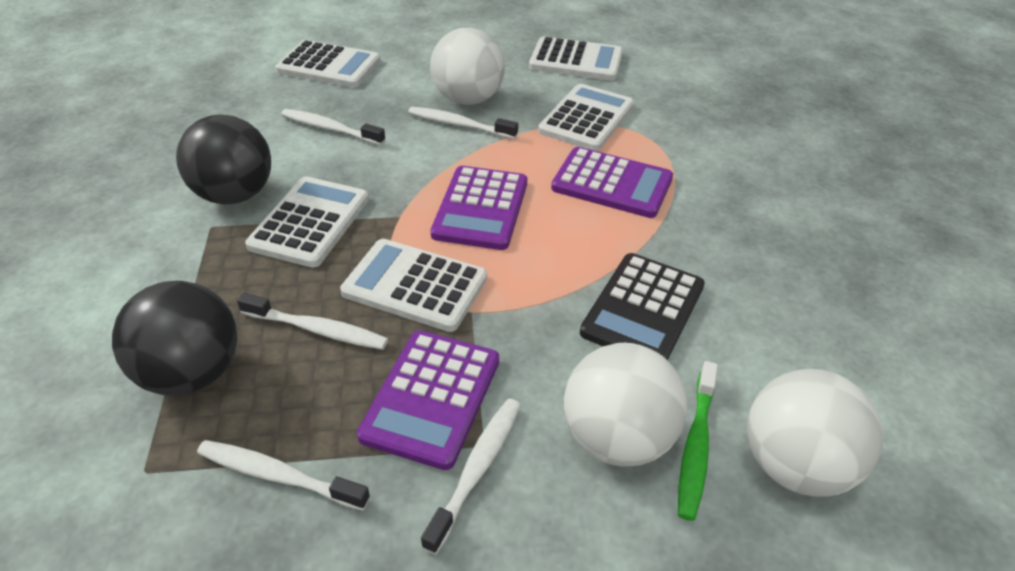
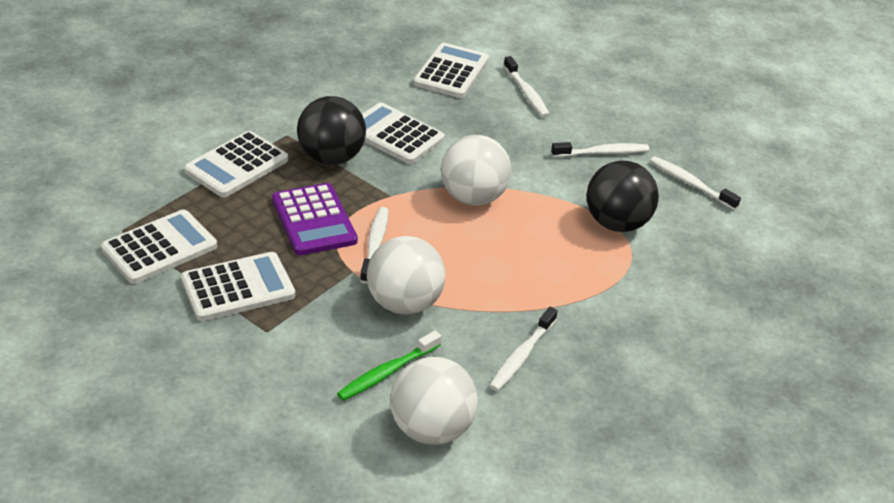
black calculator: [580,253,705,360] = 1 -> none = 0
purple calculator: [357,330,499,470] [431,166,527,250] [551,147,673,218] = 3 -> [272,183,358,255] = 1

